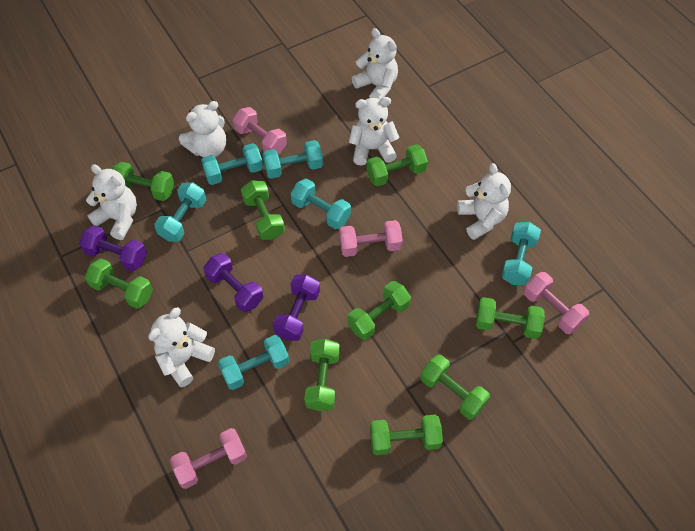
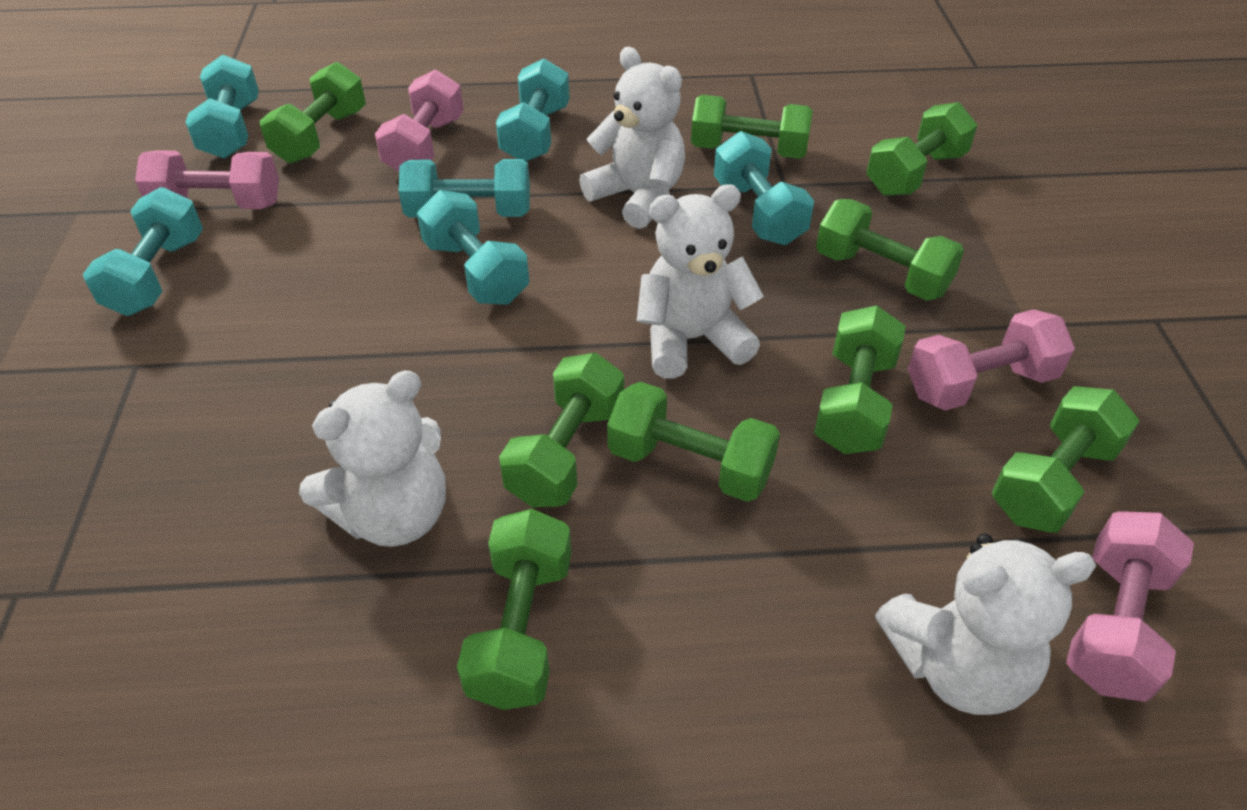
purple dumbbell: [79,225,147,271] [203,253,263,312] [273,274,320,341] = 3 -> none = 0
white teddy bear: [86,164,137,240] [148,307,215,387] [179,101,226,157] [349,97,400,165] [352,28,398,100] [457,163,511,240] = 6 -> [299,371,446,547] [579,47,685,229] [637,184,764,378] [875,533,1096,715] = 4

